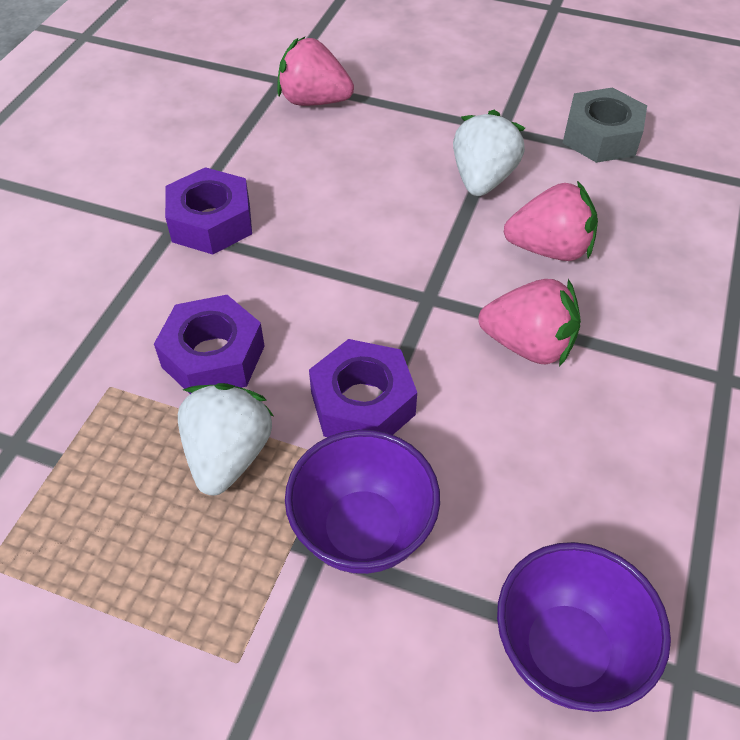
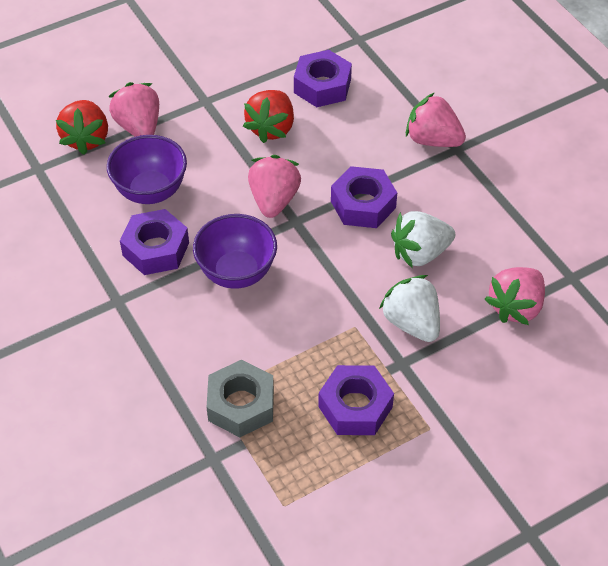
pink strawberry: [277,37,354,106] [478,279,581,367] [504,181,598,261] = 3 -> [109,82,159,137] [248,155,301,218] [406,92,466,147] [485,267,545,325] = 4
purple nut: [154,295,265,394] [165,167,252,254] [309,339,417,437] = 3 -> [120,209,189,275] [294,50,352,107] [318,365,394,435] [331,166,397,228] = 4
red strawberry: none = 0 -> [56,100,108,155] [243,90,294,143] = 2

